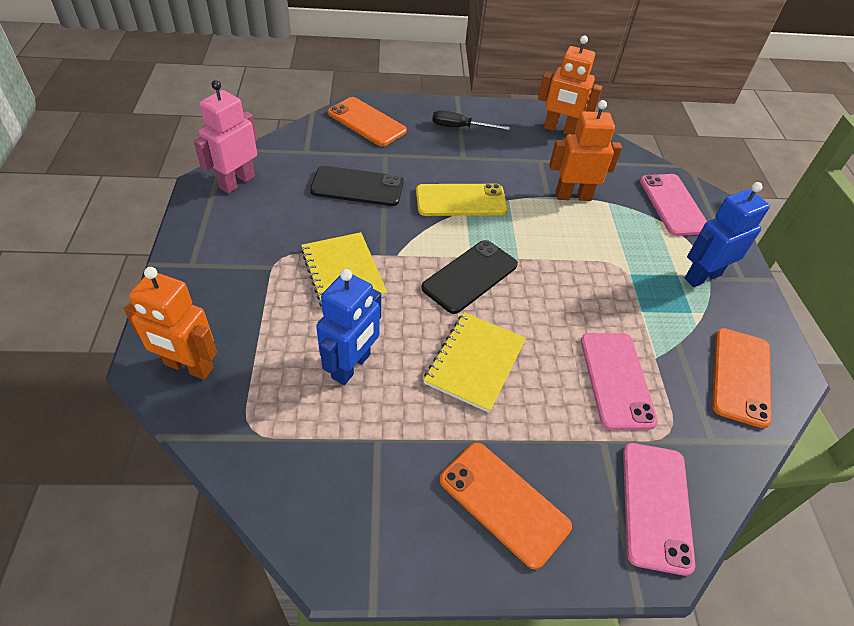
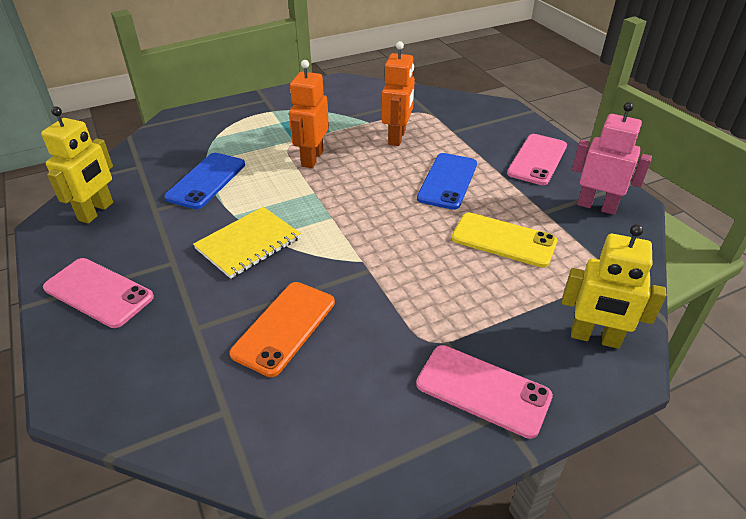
black phone: [310,166,404,206] [421,240,518,314] = 2 -> none = 0
black screwdriver: [432,110,510,130] = 1 -> none = 0
blue phone: none = 0 -> [164,153,245,209] [417,153,477,210] = 2
blue robot: [316,269,381,385] [685,182,770,287] = 2 -> none = 0
orange phone: [328,97,407,146] [440,442,572,570] [712,328,772,428] = 3 -> [230,282,335,377] = 1
orange robot: [124,267,217,380] [538,36,602,135] [549,100,622,201] = 3 -> [289,60,329,168] [382,41,415,146] = 2
yellow notebook: [301,232,387,307] [423,312,526,413] = 2 -> [193,207,301,279] = 1
yellow robot: none = 0 -> [41,107,113,223] [562,224,666,349] = 2

